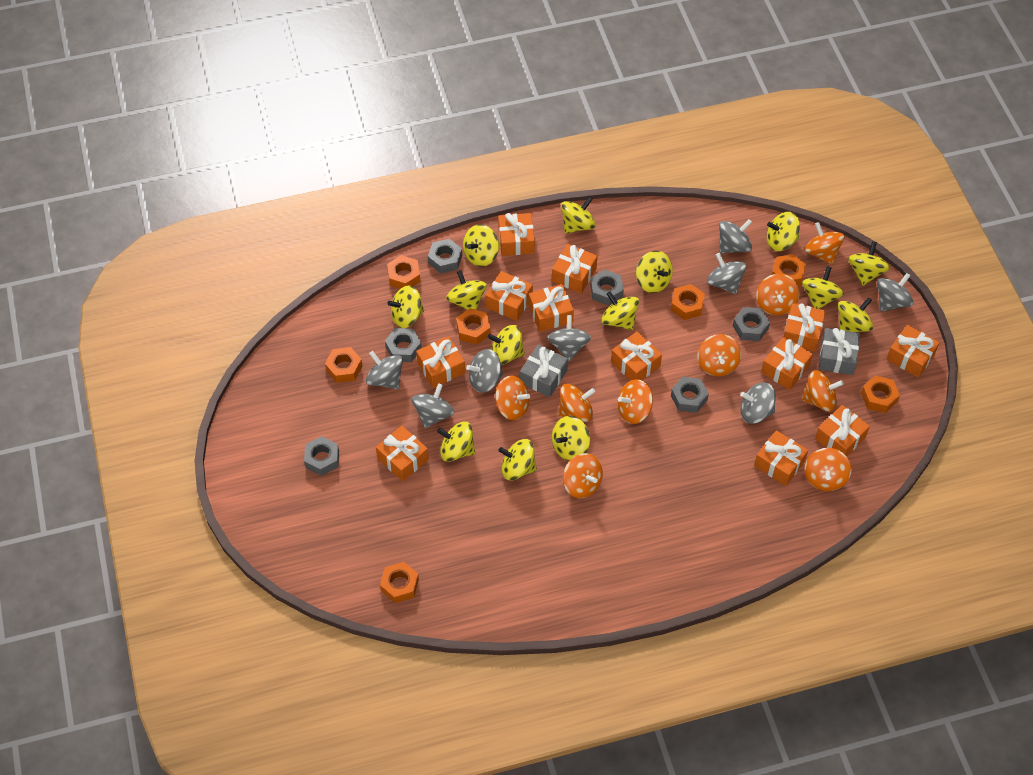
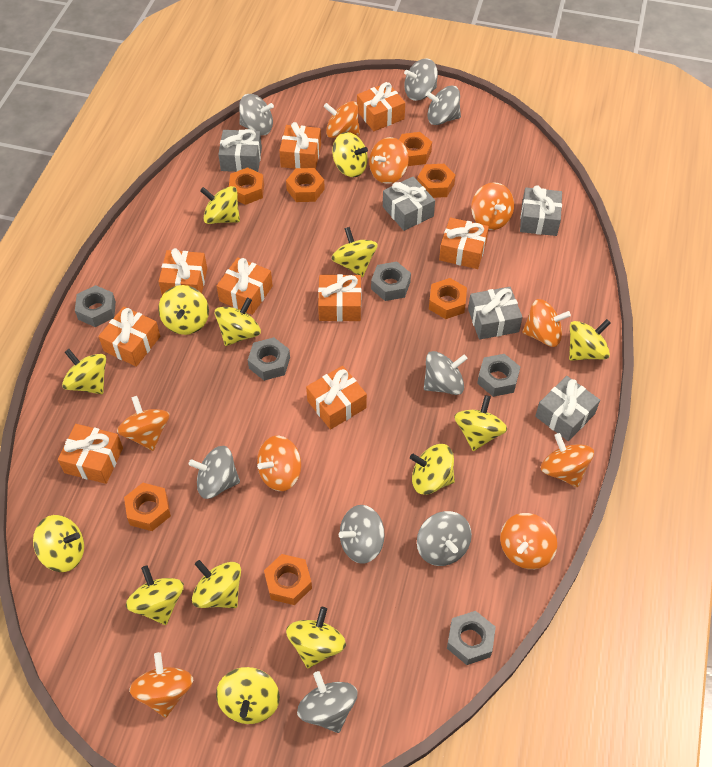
grey gift: [520,345,568,397] [819,328,860,375] = 2 -> [218,129,262,172] [383,176,435,231] [468,287,522,340] [520,185,562,236] [535,376,600,441] = 5
grey nut: [304,436,339,476] [385,328,422,362] [428,239,462,273] [590,270,624,306] [671,377,709,413] [733,307,770,341] = 6 -> [75,285,116,327] [248,337,290,381] [371,262,411,301] [447,611,496,665] [477,354,520,397] = 5
orange gift: [376,426,429,481] [416,336,465,388] [485,271,533,321] [498,213,535,256] [529,284,574,332] [552,244,597,293] [611,331,662,381] [754,430,808,486] [761,337,813,390] [784,303,826,351] [815,405,870,456] [886,325,939,377] = 12 -> [58,424,123,484] [99,306,160,367] [158,248,207,295] [217,257,273,315] [279,122,321,169] [306,366,367,429] [318,274,361,321] [357,82,405,131] [439,217,489,269] = 9

